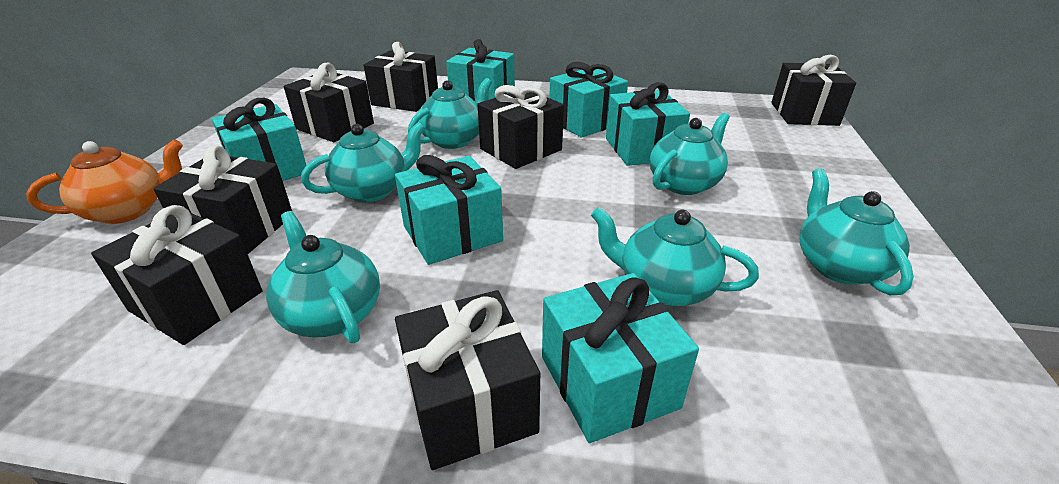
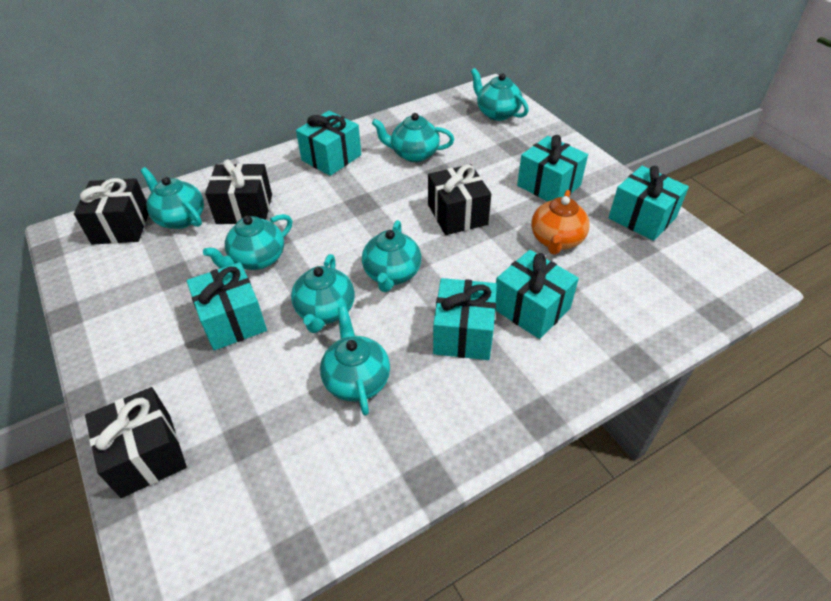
black gift: [91,205,262,345] [153,145,292,254] [284,63,374,142] [364,42,438,112] [395,290,540,470] [477,85,564,169] [771,55,856,126] = 7 -> [74,178,148,245] [85,387,187,498] [205,159,272,224] [428,164,491,235] = 4
turquoise teapot: [266,211,380,344] [301,122,425,202] [408,78,492,149] [591,207,759,306] [650,113,730,195] [800,168,914,295] = 6 -> [140,167,204,229] [203,214,292,270] [291,254,355,333] [320,306,390,416] [362,220,421,292] [372,113,454,162] [471,68,529,121] = 7

